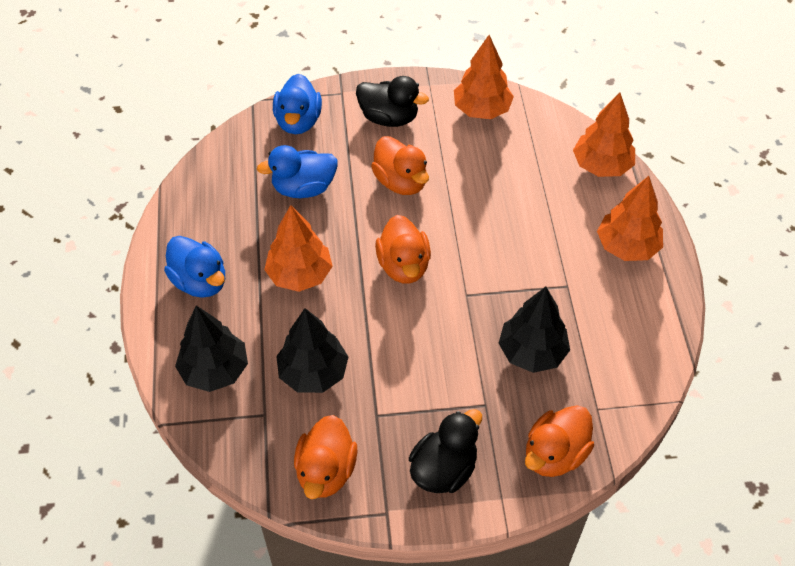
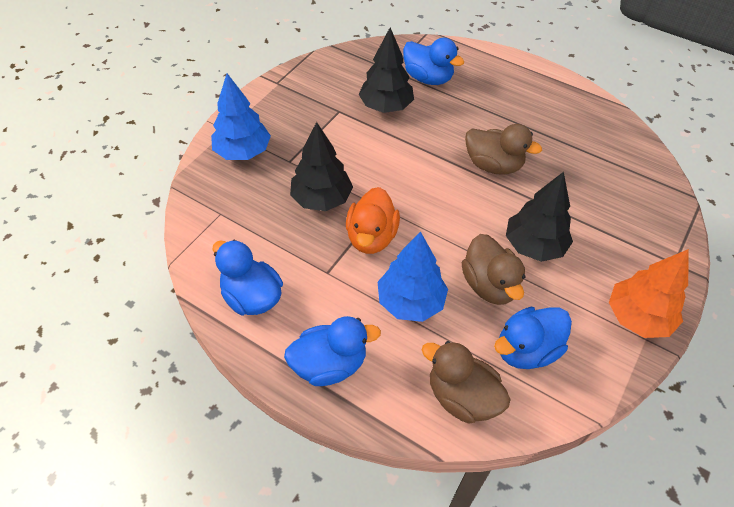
black duck: [356,76,429,127] [409,409,482,493] = 2 -> none = 0
blue duck: [164,236,225,298] [257,145,338,198] [273,74,322,134] = 3 -> [213,240,283,315] [284,316,381,386] [403,38,464,85] [494,307,572,369] = 4
blue tree: none = 0 -> [211,74,271,160] [378,232,448,322] = 2
brown duck: none = 0 -> [422,341,511,424] [462,234,525,305] [465,124,542,175] = 3
orange duck: [294,415,357,499] [371,136,429,195] [375,215,431,284] [525,405,594,477] = 4 -> [346,187,400,254] = 1
orange tree: [264,205,333,292] [454,35,514,119] [573,92,635,177] [597,176,663,261] = 4 -> [609,249,689,338] = 1

